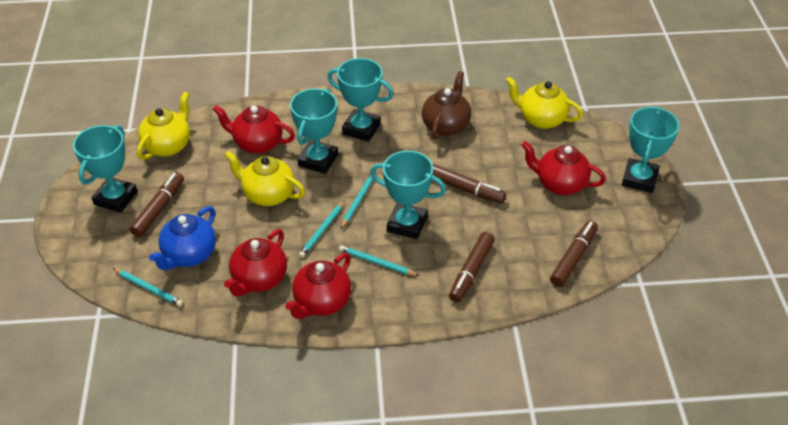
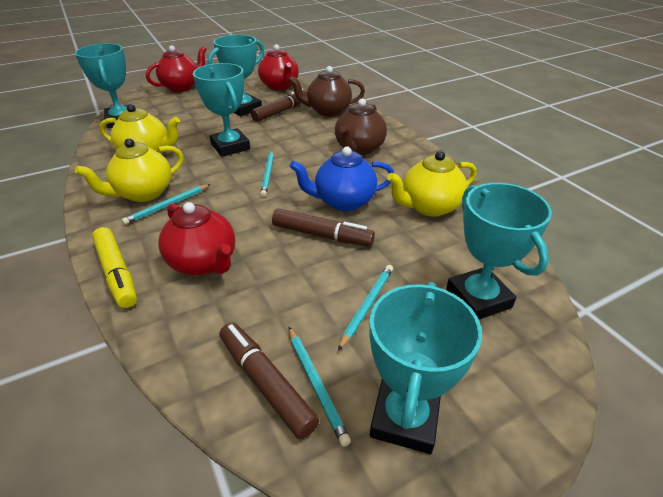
brown marker: [130,172,184,237] [432,164,506,204] [449,232,495,303] [550,221,598,287] = 4 -> [220,323,319,439] [251,89,307,122] [272,208,375,247] = 3
brown teapot: [422,71,471,140] = 1 -> [289,66,365,116] [335,99,387,155] = 2
red teapot: [213,105,295,154] [224,229,287,297] [285,253,351,319] [521,141,606,195] = 4 -> [146,45,207,92] [158,202,235,275] [258,44,299,90] = 3
yellow marker: none = 0 -> [92,227,137,308] = 1

